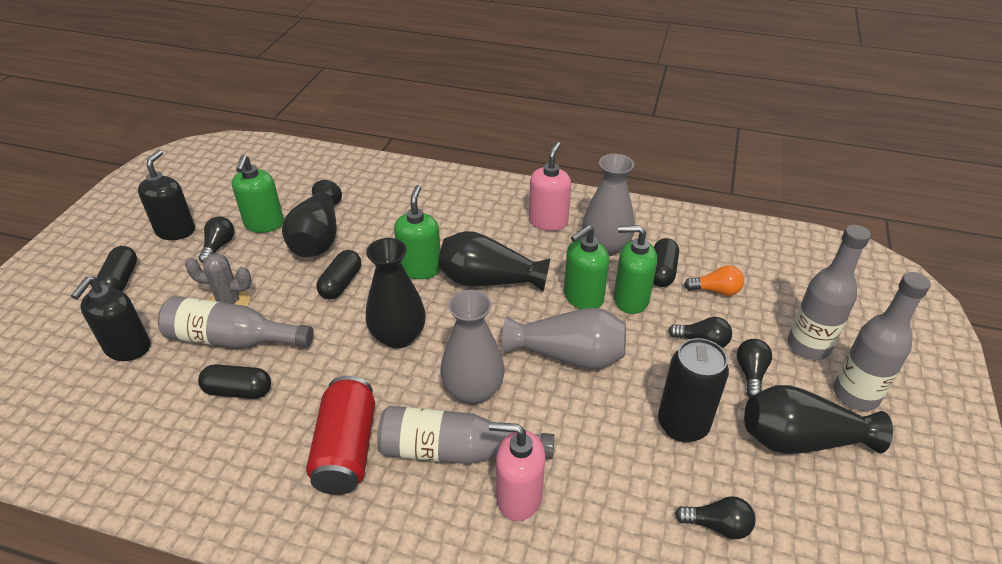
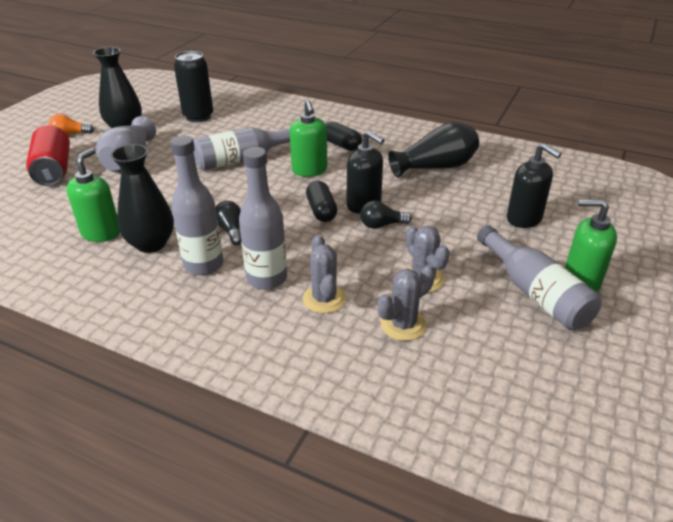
black capsule: [96,246,137,292] [198,364,271,399] [316,250,361,299] [653,238,679,287] = 4 -> [306,181,337,222] [326,122,362,151] = 2
black light bulb: [199,217,234,263] [668,317,732,348] [675,496,756,539] [737,339,772,397] = 4 -> [216,201,241,245] [360,200,412,229] = 2
black vase: [282,180,342,257] [366,238,426,348] [438,231,550,291] [744,385,893,454] = 4 -> [93,47,142,128] [111,144,174,253] [388,122,479,178] = 3
green soap dispenser: [232,154,284,233] [394,185,441,279] [564,225,609,309] [614,225,657,314] = 4 -> [66,148,120,242] [290,100,327,177] [565,199,617,292] = 3
grey cactus: [185,253,252,306] = 1 -> [303,235,346,313] [378,264,435,341] [406,226,450,292] = 3
grey vase: [440,290,505,404] [503,308,626,369] [582,154,635,256] = 3 -> [96,116,156,173] = 1
pink soap dispenser: [489,422,545,521] [529,142,571,231] = 2 -> none = 0

